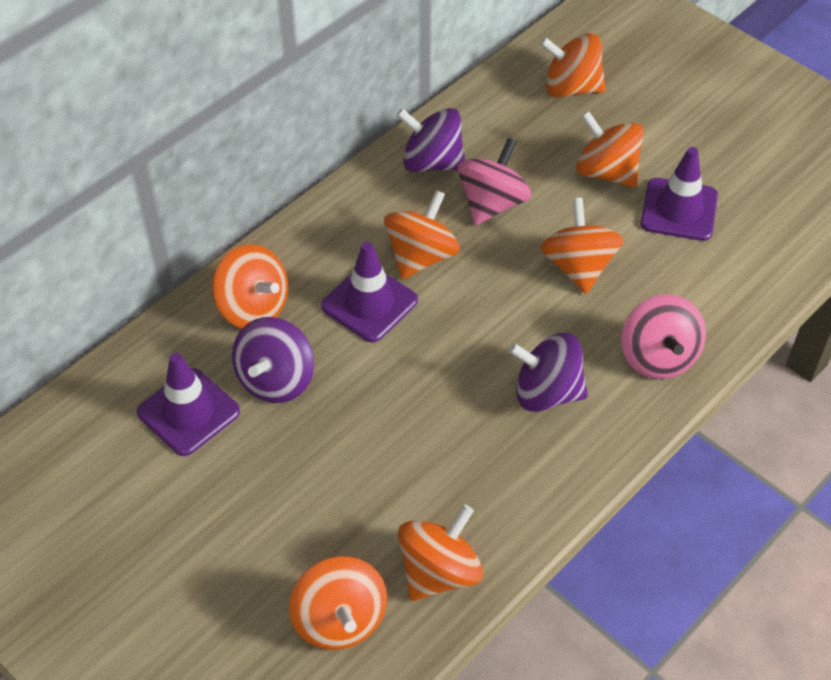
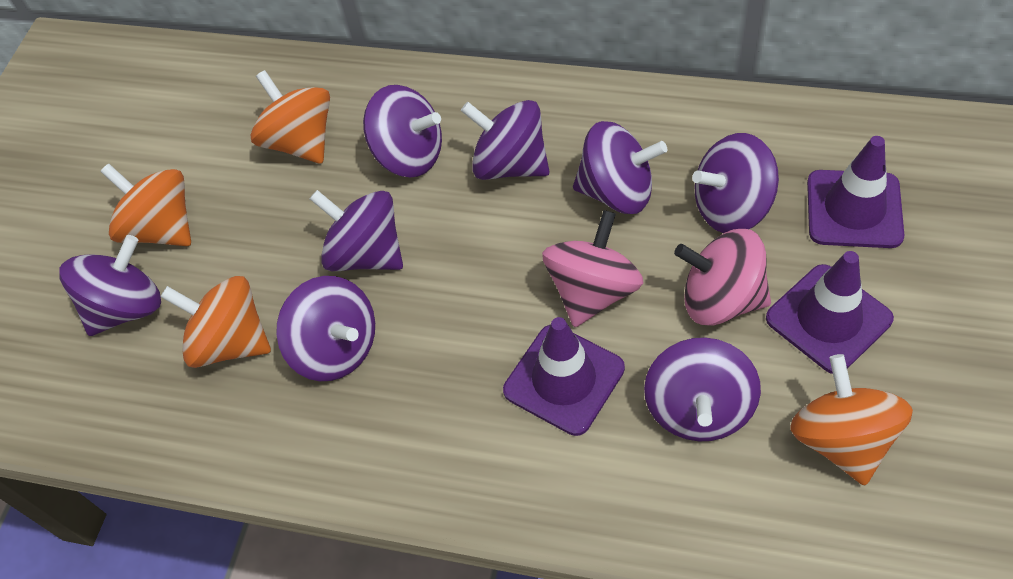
orange spinning top: [212,244,288,328] [289,556,387,650] [384,190,460,279] [398,504,483,601] [540,33,606,98] [540,198,623,294] [576,111,644,188] = 7 -> [100,163,191,246] [160,276,271,368] [250,70,330,164] [790,354,913,486] = 4
purple spinning top: [232,317,314,403] [396,108,465,172] [508,333,588,412] = 3 -> [60,235,161,336] [276,276,375,381] [310,190,403,271] [363,85,442,178] [461,100,550,180] [573,121,667,214] [644,337,761,441] [692,133,779,233] = 8

